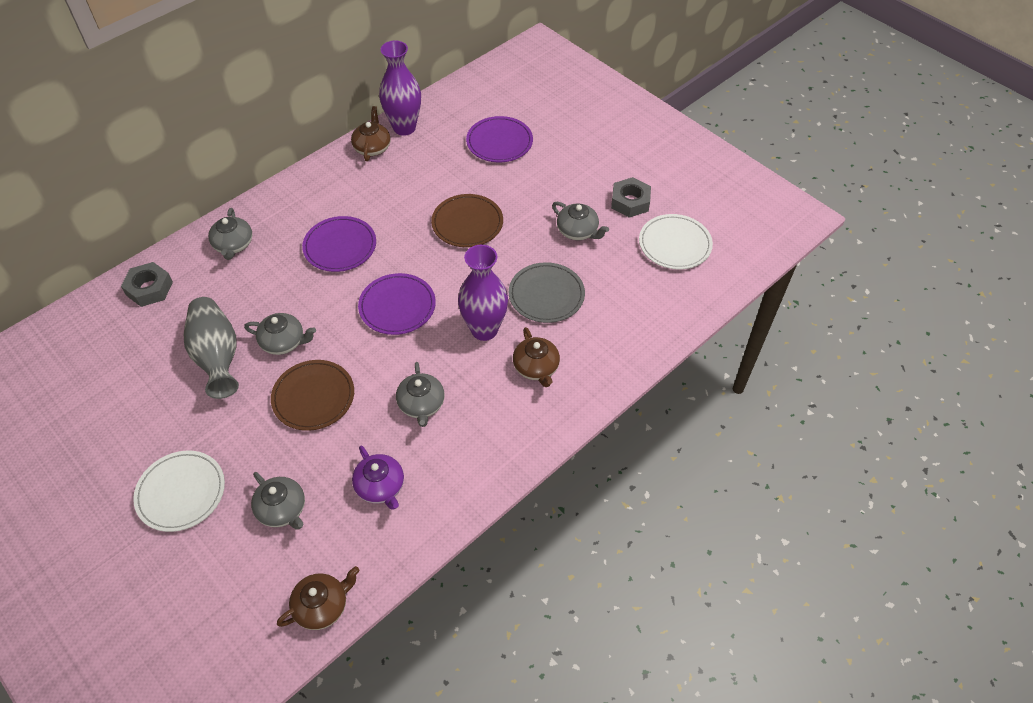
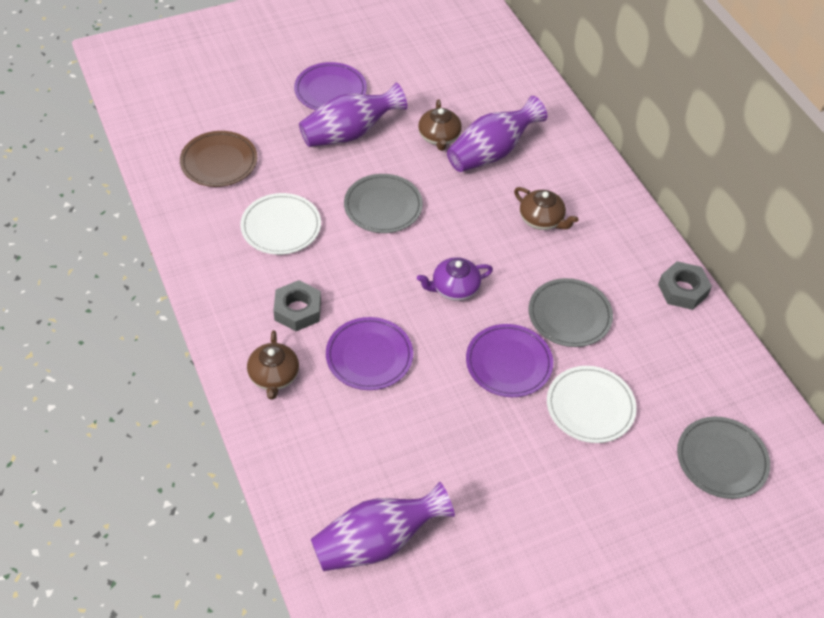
brown plate: [271,360,354,431] [431,194,503,247] = 2 -> [180,131,257,187] = 1
grey plate: [509,262,585,323] = 1 -> [344,174,423,233] [529,278,613,347] [677,416,770,499] = 3
grey teapot: [208,208,252,260] [244,313,316,355] [251,472,305,530] [396,362,444,427] [552,202,609,240] = 5 -> none = 0
grey vase: [184,297,239,399] = 1 -> none = 0
purple vase: [379,41,421,136] [458,245,508,341] = 2 -> [299,83,407,147] [311,482,455,571] [447,96,547,172] = 3

